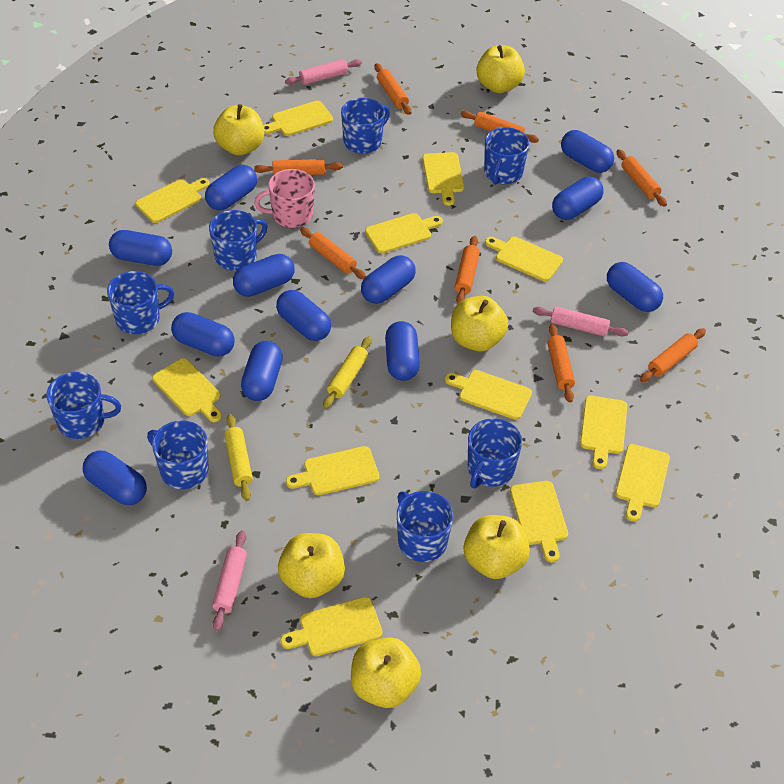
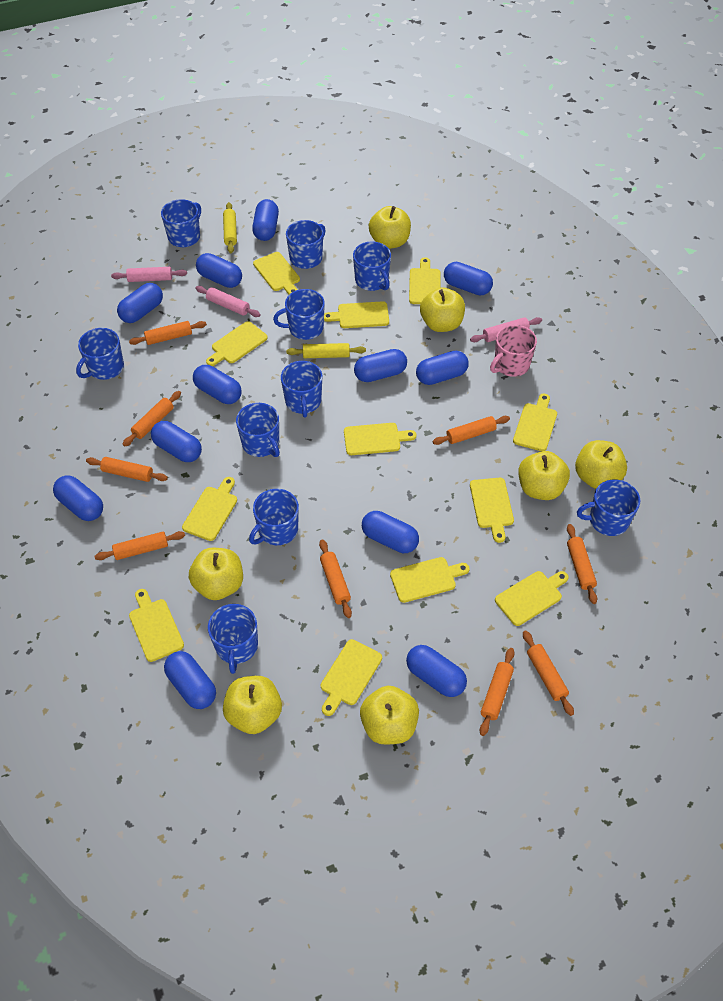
blue mug: [46,372,121,439] [107,271,174,334] [147,420,209,489] [209,210,268,271] [341,98,390,154] [397,491,453,562] [468,418,523,488] [484,127,529,185] = 8 -> [76,328,124,380] [161,199,201,247] [208,604,258,674] [236,403,280,457] [249,489,299,545] [273,289,325,340] [281,361,322,418] [286,220,326,269] [353,242,391,291] [577,480,640,536] = 10
orange rolling pin: [254,159,343,175] [300,227,366,279] [375,63,412,115] [455,236,480,303] [461,111,539,143] [547,324,575,403] [616,149,667,207] [640,328,706,382] = 8 -> [86,457,168,482] [95,531,185,560] [122,391,181,447] [129,321,207,345] [319,539,352,618] [432,416,510,445] [480,648,515,736] [523,630,574,716] [567,524,597,604] = 9
yellow apple: [213,104,264,155] [278,533,345,598] [351,637,421,708] [451,296,508,352] [464,515,530,579] [477,45,525,93] = 6 -> [189,548,243,600] [223,676,282,734] [360,686,419,745] [369,206,411,249] [420,287,465,332] [518,451,570,500] [575,440,627,489] = 7

